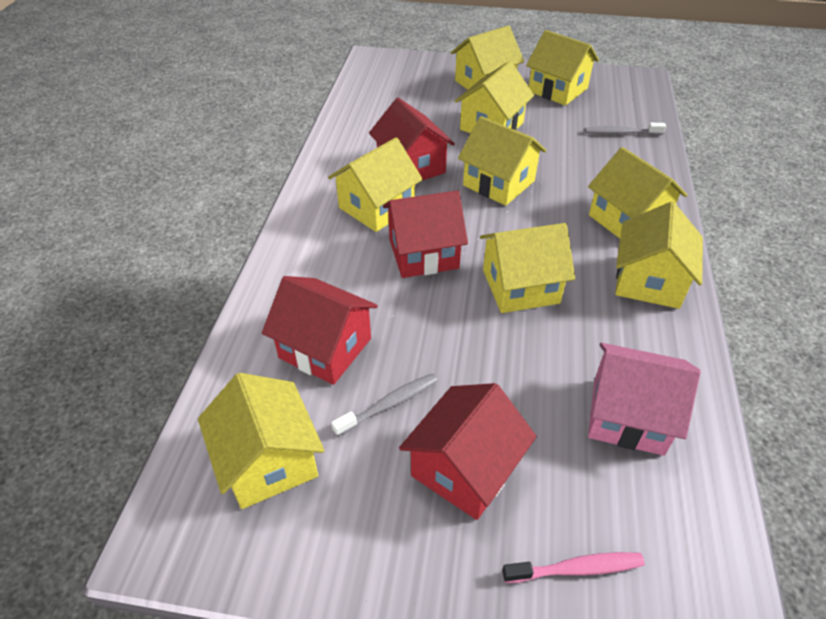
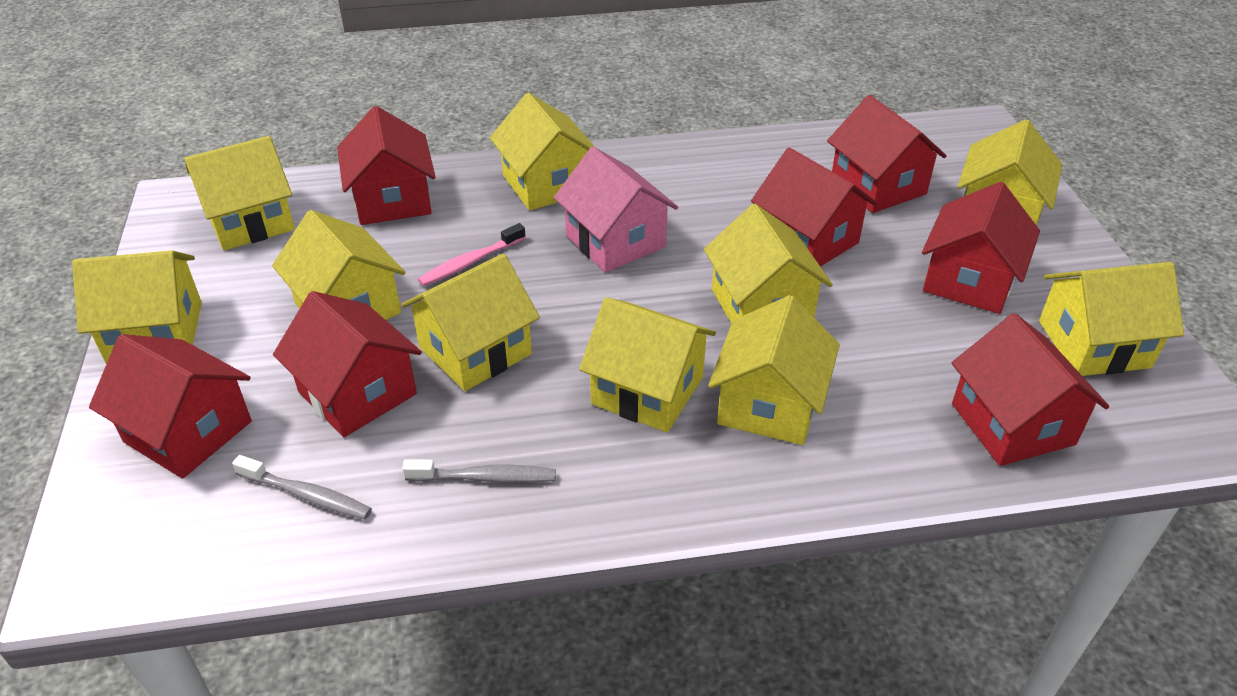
red house: [262,276,378,385] [369,98,455,181] [383,190,468,278] [399,383,537,520] = 4 -> [89,334,252,479] [273,291,422,437] [337,106,436,225] [751,148,877,266] [827,95,947,213] [922,182,1040,314] [952,313,1109,466] = 7
yellow house: [198,373,324,509] [328,137,423,232] [451,26,524,90] [455,61,534,133] [458,116,546,206] [480,223,575,313] [526,30,599,106] [588,147,687,238] [615,202,703,309] = 9 -> [72,250,202,364] [184,136,295,251] [272,210,405,320] [401,254,540,391] [490,93,595,211] [579,297,716,432] [704,204,833,324] [708,295,840,445] [958,119,1062,226] [1039,262,1184,376] = 10

